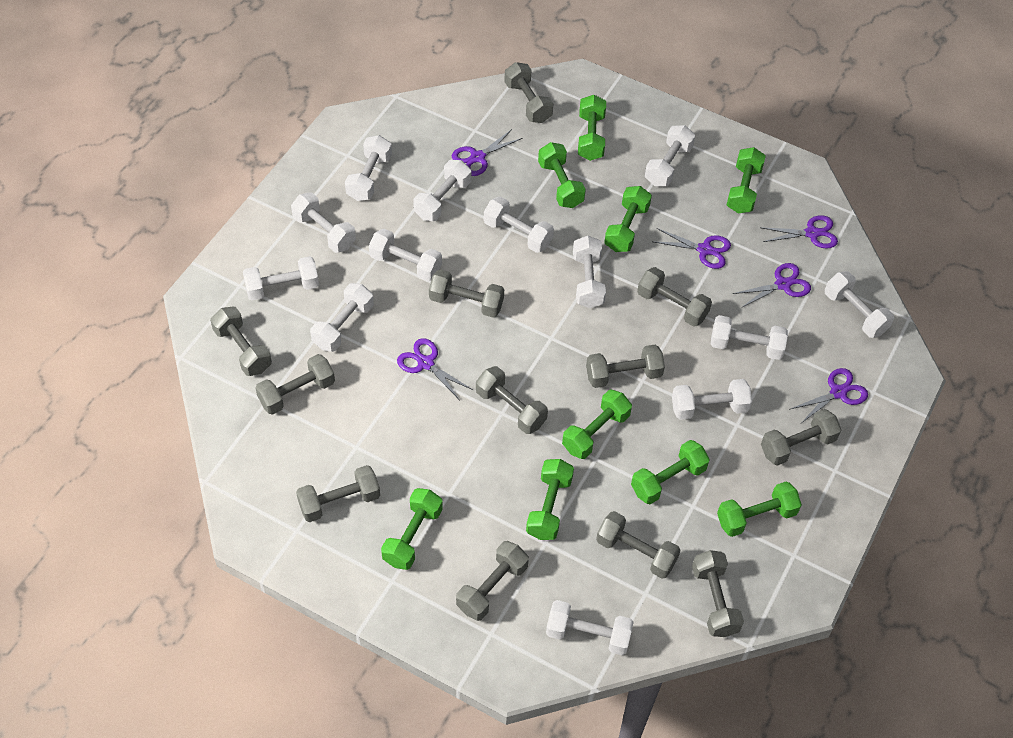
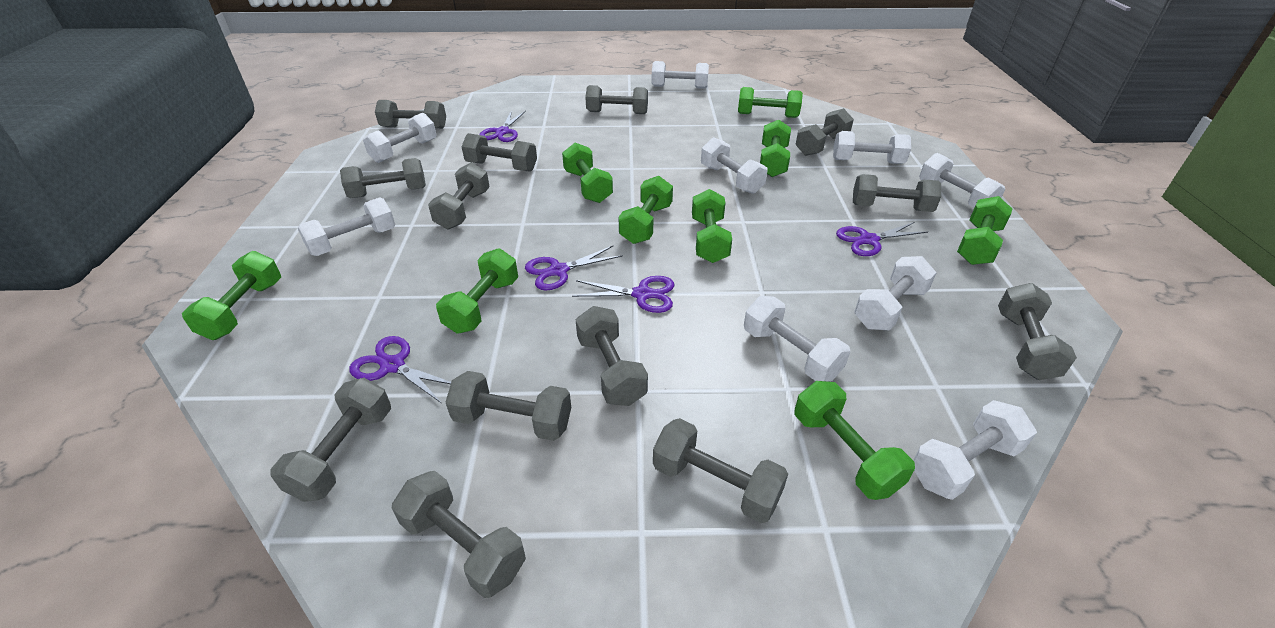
grey dumbbell: [210,307,272,376] [255,354,335,415] [296,465,380,522] [429,269,504,318] [456,541,529,621] [476,366,548,434] [504,62,553,123] [586,345,665,388] [596,511,680,579] [637,267,712,327] [692,550,744,637] [761,409,841,466] = 12 -> [270,378,391,502] [340,158,426,198] [375,100,446,129] [392,471,526,598] [428,162,490,230] [446,371,571,441] [461,133,537,172] [576,306,648,406] [585,85,648,114] [653,418,788,523] [795,108,854,156] [853,174,941,212] [998,283,1077,380] = 13
purple scissors: [397,338,473,399] [452,129,523,176] [652,228,731,269] [733,263,811,308] [760,215,838,248] [789,368,868,422] = 6 -> [349,336,451,403] [479,110,526,142] [525,246,623,290] [572,276,674,313] [836,222,928,256] = 5
white dumbbell: [243,256,319,300] [291,192,356,253] [310,283,374,352] [345,135,392,201] [369,229,442,282] [413,160,471,221] [484,196,554,253] [546,600,634,655] [573,236,606,308] [645,125,695,186] [672,379,752,420] [711,315,788,360] [825,271,894,338] = 13 -> [298,197,395,256] [363,113,437,163] [651,61,709,89] [701,137,768,194] [744,296,851,382] [833,131,911,164] [854,256,937,330] [913,400,1037,500] [919,153,1005,208] = 9

